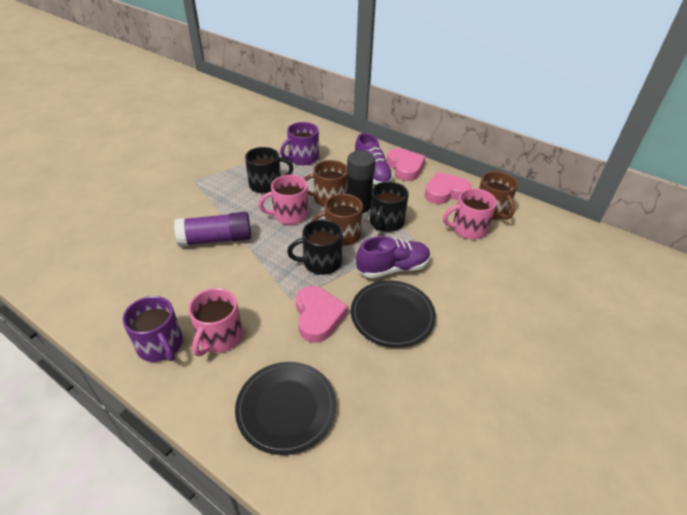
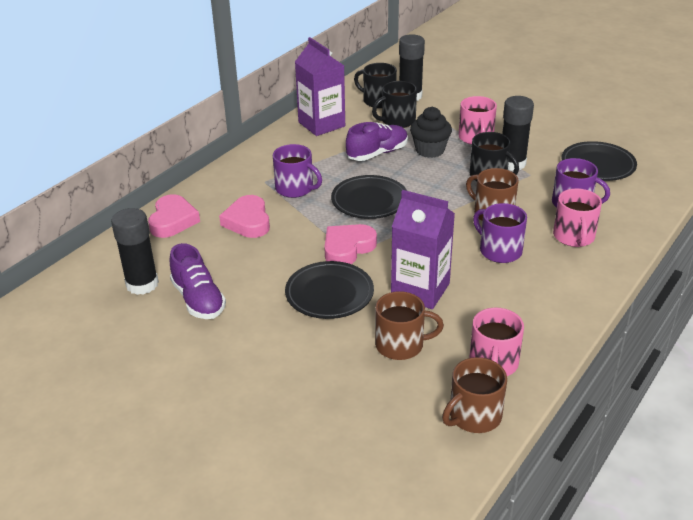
black cupcake: none = 0 -> [410,107,452,158] = 1
black glue stick: [347,150,376,220] = 1 -> [111,208,159,295] [399,34,425,101] [502,96,534,171] = 3
black plate: [235,362,336,455] [351,280,436,348] = 2 -> [285,261,374,319] [331,175,407,219] [562,141,637,181] = 3
purple carton: none = 0 -> [295,37,345,136] [391,190,455,309] = 2
purple glue stick: [174,212,251,247] = 1 -> none = 0
purple mug: [122,296,183,362] [280,122,319,165] = 2 -> [273,144,322,198] [473,203,527,263] [552,158,610,208] = 3

